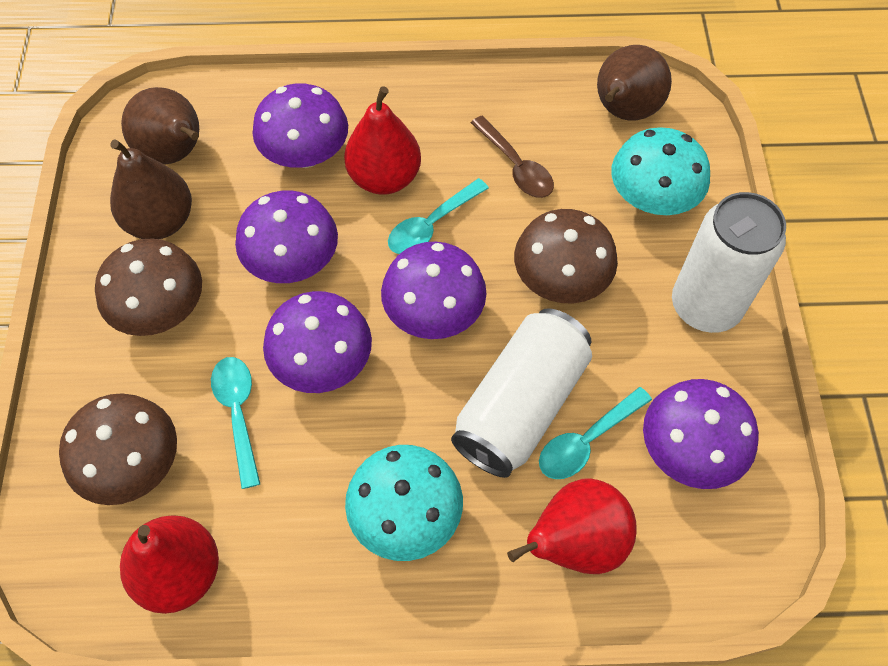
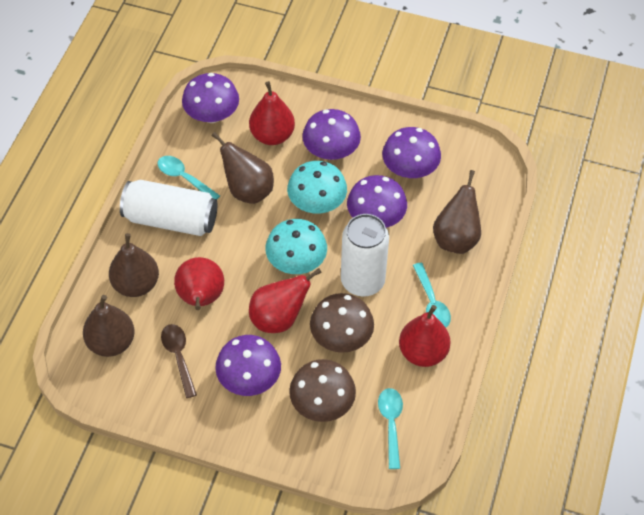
brown mushroom: [59,393,177,505] [95,238,202,336] [514,209,618,303] = 3 -> [289,359,356,422] [310,293,374,353] = 2
brown pear: [110,139,192,239] [121,87,199,164] [597,45,672,121] = 3 -> [83,295,135,357] [109,233,159,297] [212,132,274,204] [433,170,481,254] = 4
red pear: [120,515,219,614] [344,86,421,195] [507,478,637,574] = 3 -> [174,257,224,310] [249,81,295,145] [249,268,322,333] [399,305,451,367] = 4

